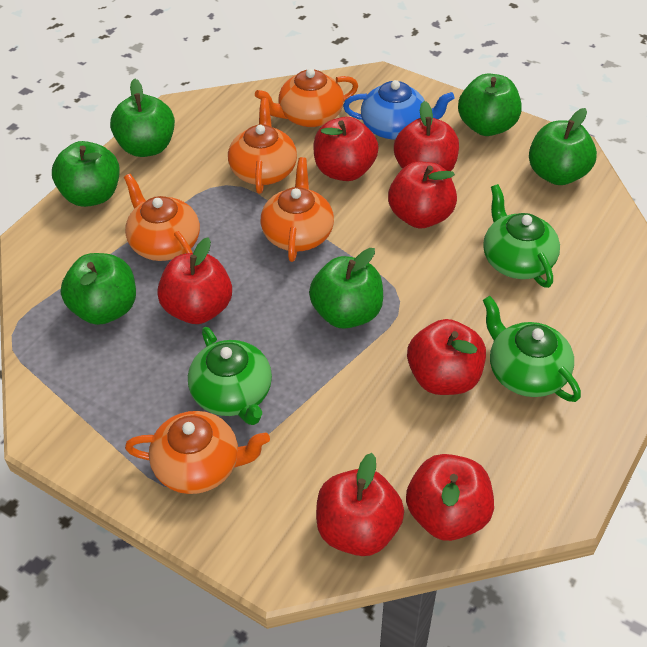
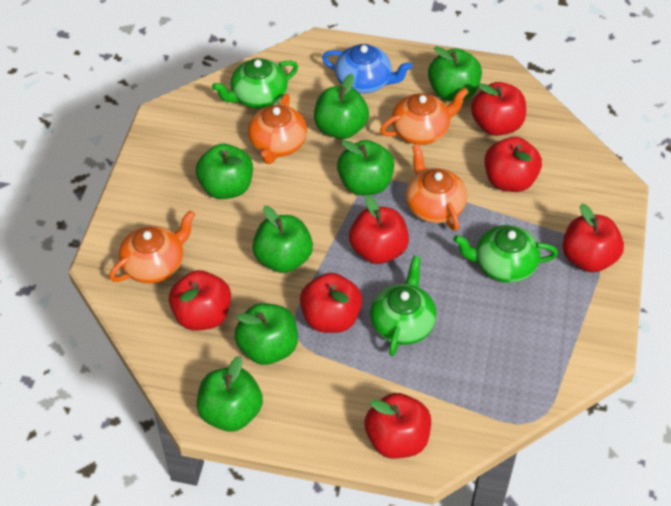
green apple: [52,141,120,207] [61,253,136,325] [110,78,175,157] [309,248,383,329] [458,73,522,136] [529,108,597,185] = 6 -> [196,144,253,199] [197,356,263,432] [234,303,298,365] [252,206,313,273] [314,74,369,139] [337,140,394,195] [428,46,482,101] = 7
orange teapot: [124,174,200,261] [125,411,270,494] [228,98,297,194] [255,69,358,127] [261,157,334,262] = 5 -> [109,210,195,283] [248,94,307,164] [380,88,469,145] [405,144,467,231] = 4

